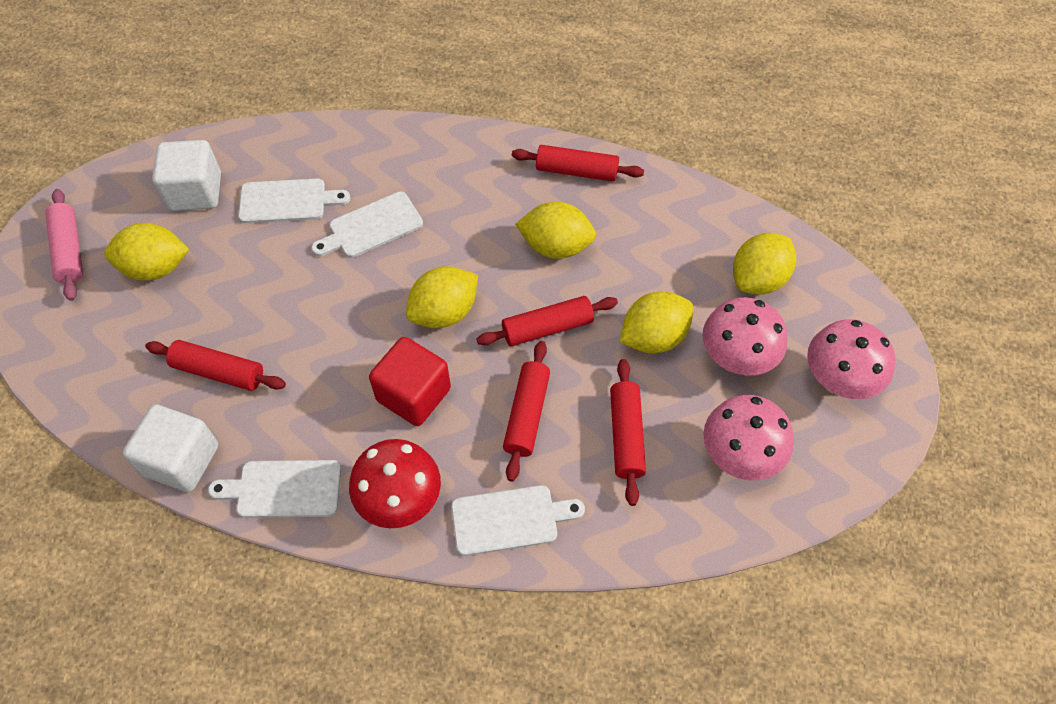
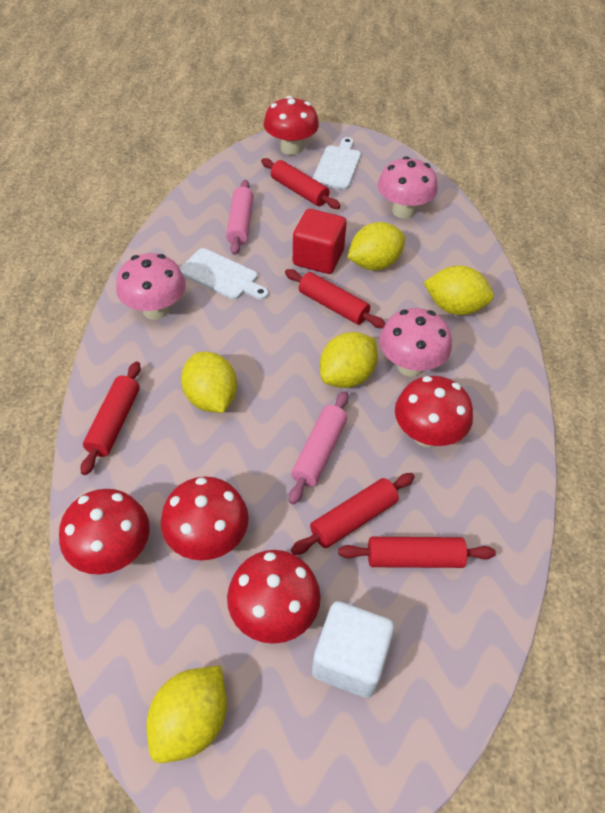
pink rolling pin: [45,189,83,301] = 1 -> [226,180,254,255] [289,391,348,505] = 2
red mushroom: [349,439,441,528] = 1 -> [59,489,150,575] [161,477,249,561] [227,550,321,644] [264,96,319,155] [395,376,473,447] = 5
white cube: [123,404,218,492] [152,140,221,211] = 2 -> [312,601,394,698] = 1
white cutting board: [208,460,341,518] [238,178,350,223] [311,192,423,258] [451,485,585,556] = 4 -> [180,248,268,300] [313,137,361,190] = 2

